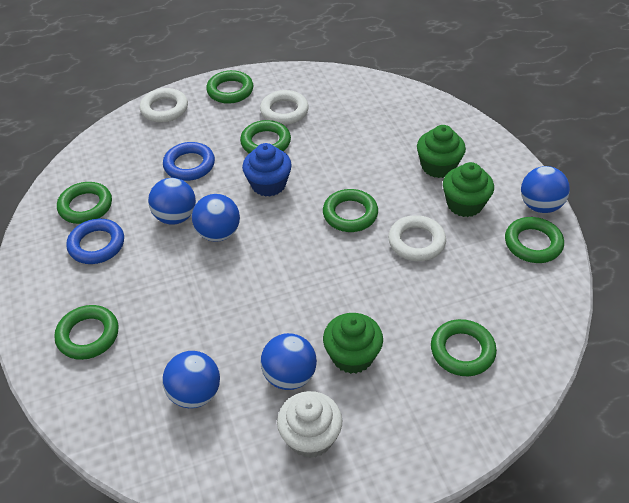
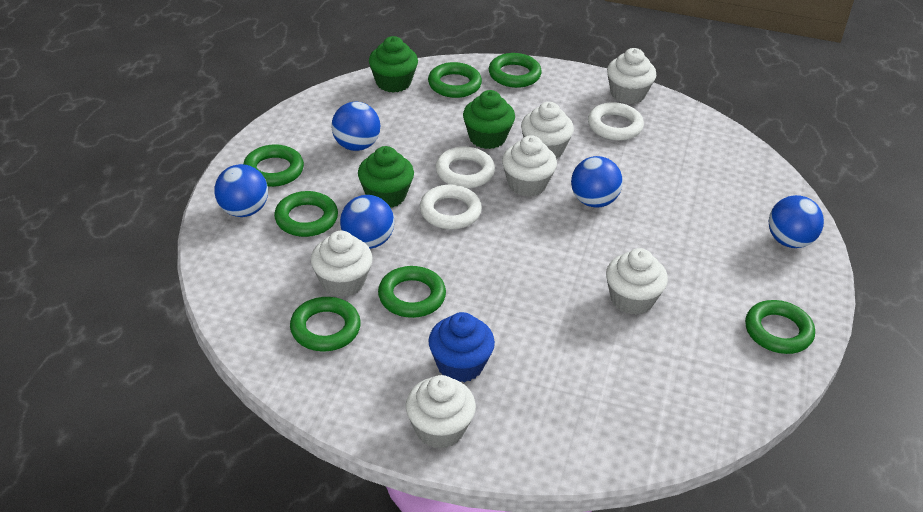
blue ring: [66,219,124,264] [163,142,215,181] = 2 -> none = 0
white cupcake: [277,391,342,458] = 1 -> [311,231,373,297] [406,375,476,449] [502,135,557,197] [521,102,574,159] [606,248,668,315] [607,48,656,104] = 6

